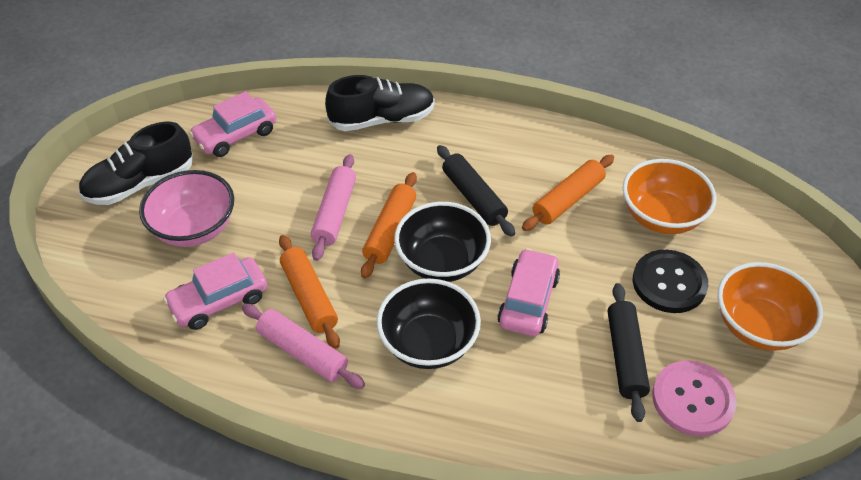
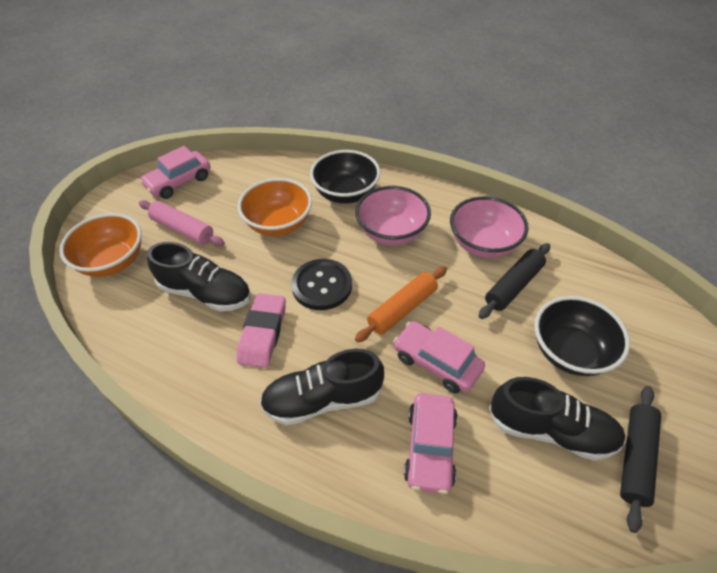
black shoe: [78,122,193,205] [325,75,435,131] = 2 -> [147,242,251,312] [260,349,384,425] [489,377,626,461] = 3
orange rolling pin: [279,235,340,349] [361,172,417,279] [522,155,614,231] = 3 -> [355,266,447,342] = 1
pink bowl: [139,170,234,247] = 1 -> [355,186,431,245] [450,196,528,258] = 2
pink button: [652,360,737,437] = 1 -> none = 0
pink eraser: none = 0 -> [237,293,286,368] = 1
pink rolling pin: [242,304,365,389] [311,154,356,261] = 2 -> [139,200,225,246] = 1

